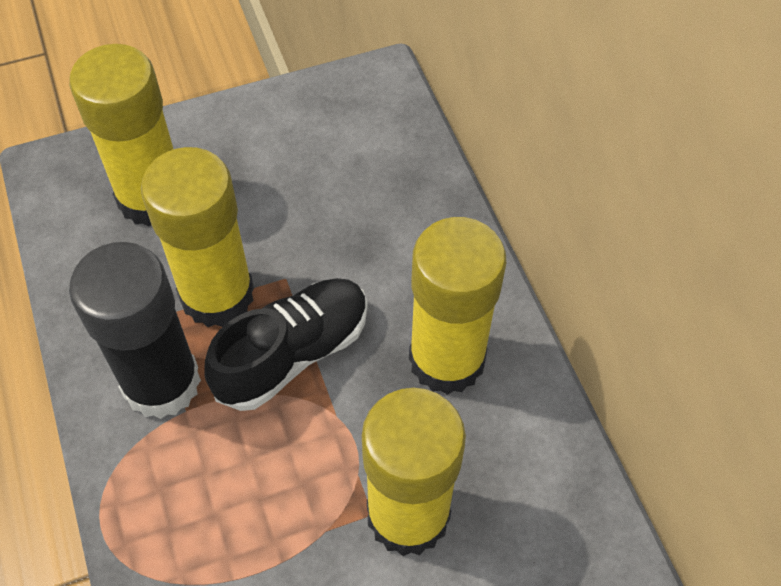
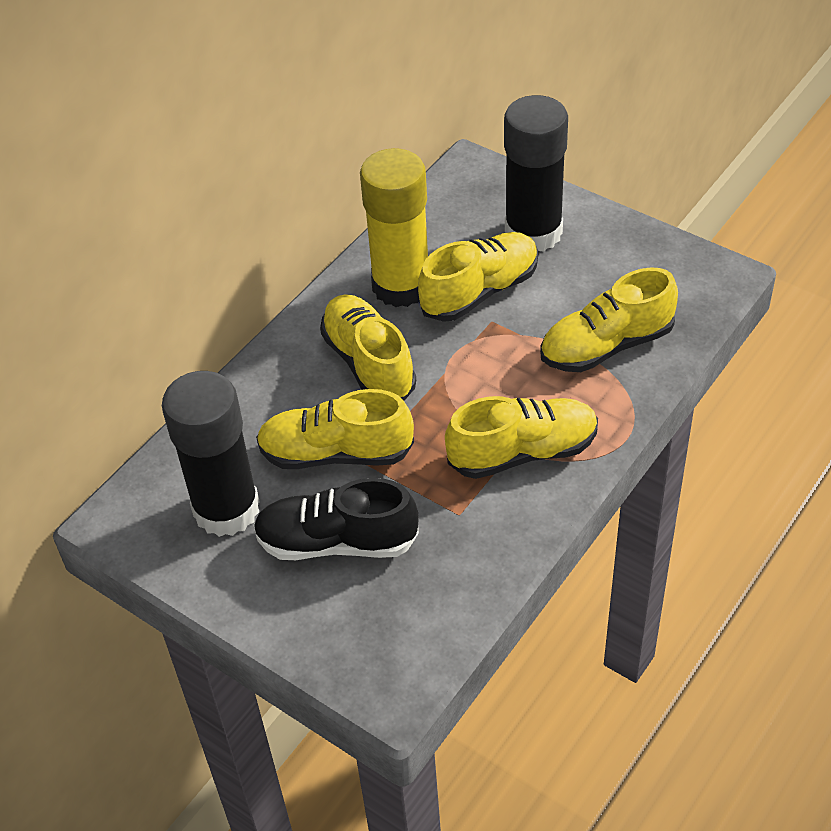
black glue stick: [69,242,201,419] = 1 -> [162,371,260,537] [504,95,568,252] = 2
yellow glue stick: [69,44,173,227] [141,147,254,327] [362,388,466,556] [409,217,506,395] = 4 -> [360,148,428,307] = 1
yellow shoe: none = 0 -> [256,389,414,469] [320,294,416,401] [418,232,538,322] [445,396,598,479] [540,267,678,372] = 5

